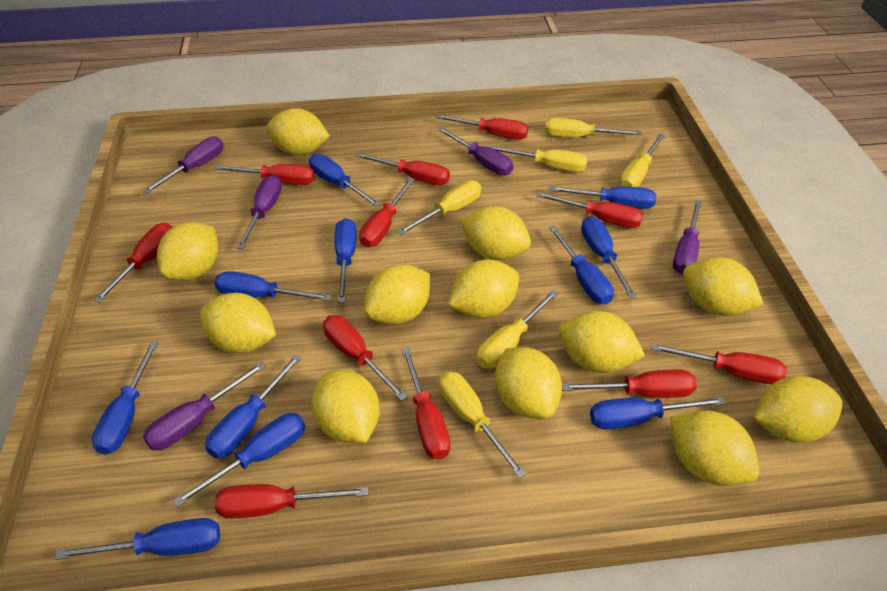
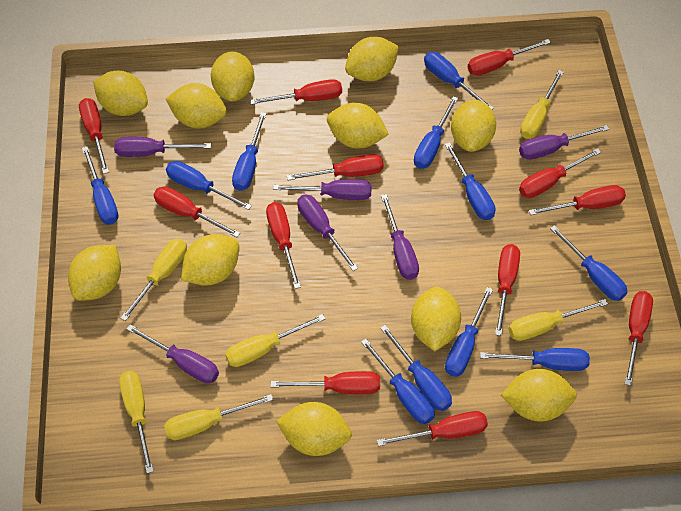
purple screwdriver: [142,137,223,194] [143,362,266,450] [236,175,282,249] [438,127,513,175] [673,200,702,275] = 5 -> [114,137,211,157] [126,324,219,383] [273,179,372,200] [297,195,358,271] [381,194,419,280] [519,125,609,160] = 6
red screwdriver: [93,223,173,303] [214,164,315,185] [215,484,368,518] [323,315,408,401] [355,153,450,185] [359,178,414,247] [402,348,451,459] [436,114,528,140] [537,192,643,228] [562,369,697,398] [651,343,787,385] = 11 -> [79,98,109,174] [153,186,240,237] [250,79,342,105] [266,202,301,289] [270,371,380,394] [287,154,384,180] [377,411,488,447] [468,39,551,76] [495,244,520,336] [519,148,601,198] [529,185,626,215] [625,291,653,386] = 12
yellow lemon: [157,222,218,280] [200,293,276,353] [266,108,330,155] [311,369,380,443] [364,264,430,325] [448,260,519,318] [461,206,531,260] [495,347,562,419] [558,311,645,373] [670,410,759,486] [683,257,764,316] [753,376,843,443] = 12 -> [68,245,121,301] [93,71,148,116] [166,83,227,128] [181,234,239,286] [211,51,255,101] [276,402,352,456] [327,103,389,149] [345,37,399,81] [411,287,461,351] [451,100,496,152] [501,369,577,422] = 11

